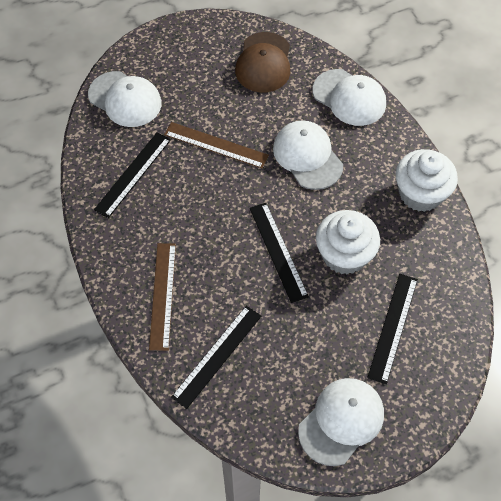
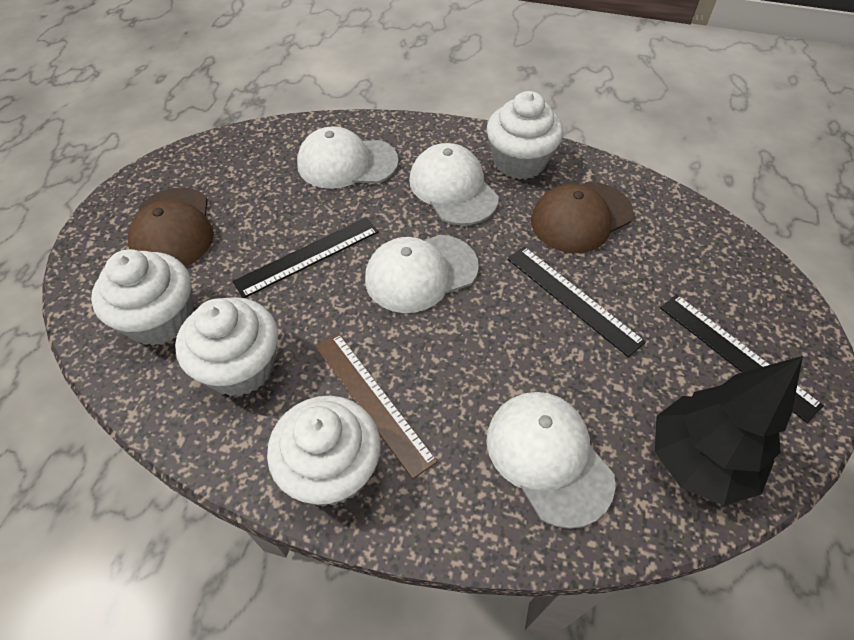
black ruler: [94,133,171,218] [171,306,261,409] [250,203,309,303] [367,274,418,384] = 4 -> [232,217,379,298] [507,246,646,358] [660,294,824,423] = 3
black tree: none = 0 -> [655,356,803,505] = 1
brown cap: [235,32,290,92] = 1 -> [128,188,214,266] [531,182,634,253] = 2
brown ruler: [149,243,176,351] [164,122,269,169] = 2 -> [315,333,438,479] = 1
white cupcake: [316,210,380,275] [395,149,458,212] = 2 -> [91,249,193,346] [175,297,278,396] [267,396,381,506] [486,91,563,180] = 4

